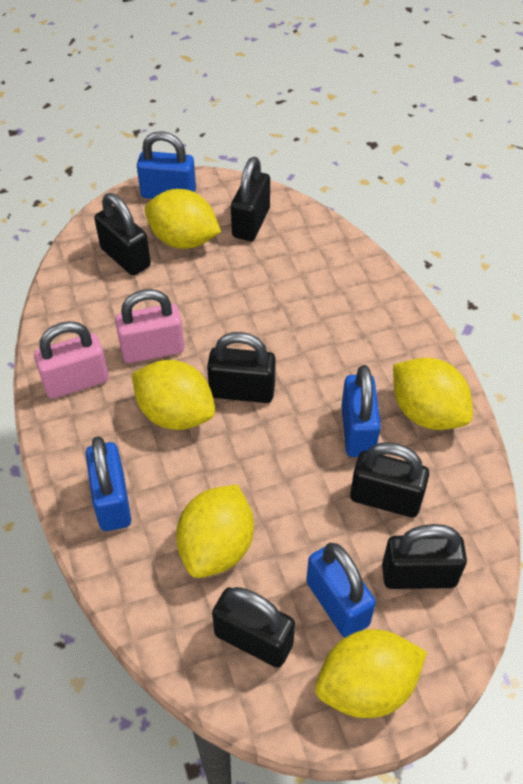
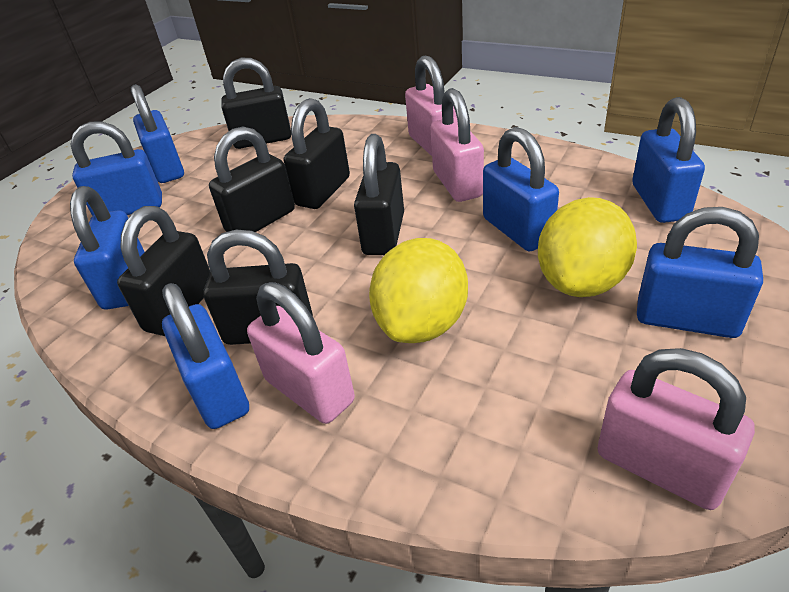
blue padlock: [86,436,131,531] [137,131,196,199] [306,543,376,638] [341,365,381,457] = 4 -> [70,121,162,216] [70,186,144,310] [131,84,184,183] [162,283,249,429] [483,127,559,252] [632,97,705,223] [637,207,763,338] = 7
pink padlock: [34,321,109,399] [115,289,184,363] = 2 -> [247,282,355,424] [405,56,457,156] [430,88,484,202] [597,348,755,510] = 4
yellow lemon: [132,360,215,430] [145,189,221,249] [176,484,254,578] [315,629,427,718] [393,358,473,430] = 5 -> [369,238,468,343] [538,197,637,297] = 2

